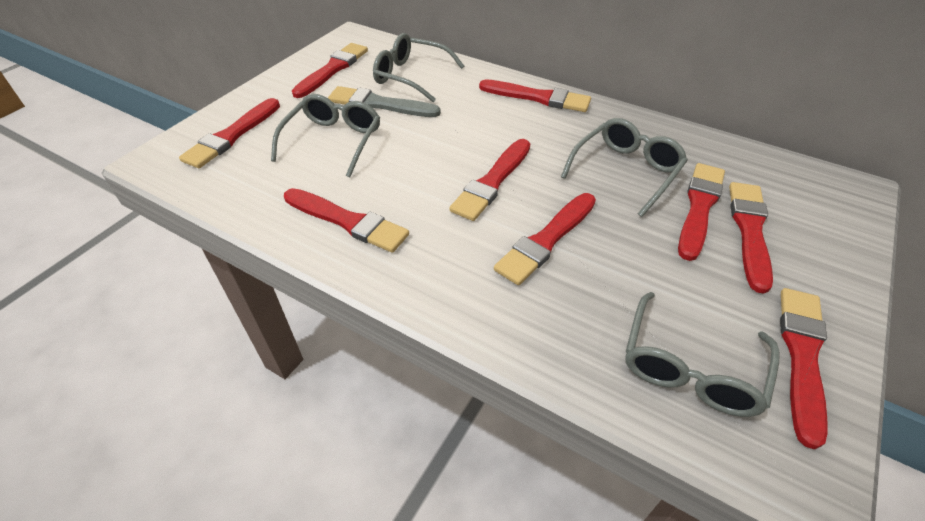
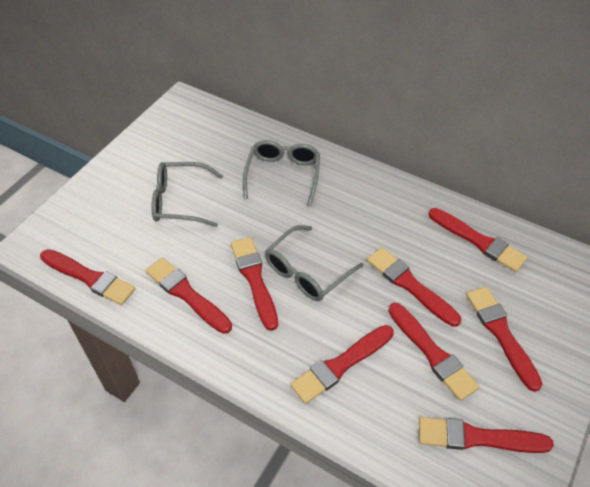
grey brush: [328,86,441,117] = 1 -> none = 0
grey glasses: [271,94,380,177] [373,33,464,102] [561,118,688,217] [625,292,780,417] = 4 -> [151,162,223,227] [243,140,320,206] [265,225,364,301] = 3

